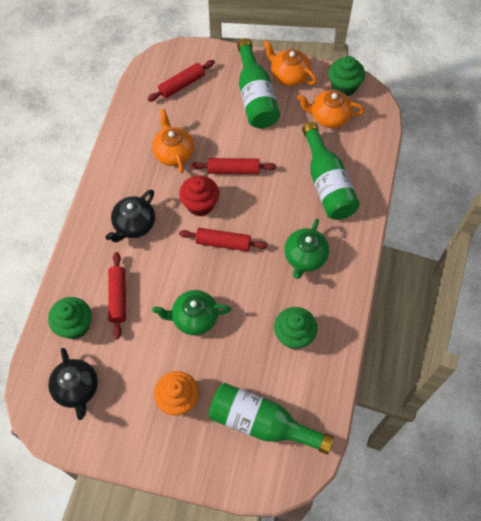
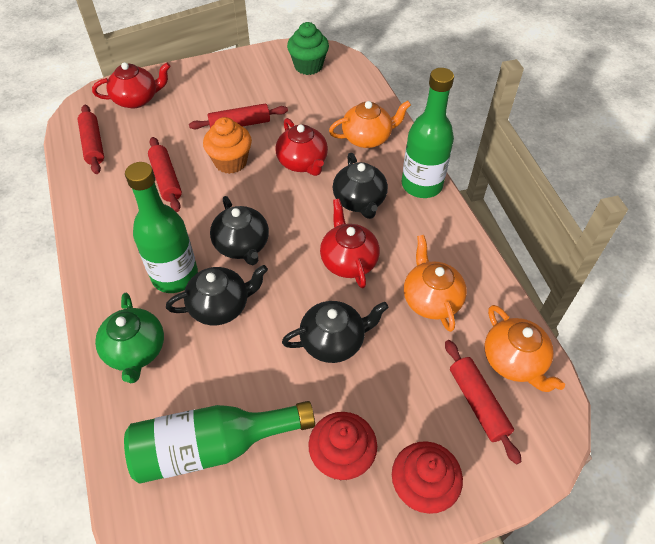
black teapot: [48,348,98,420] [105,189,155,242] = 2 -> [166,265,268,325] [210,196,269,265] [282,301,389,363] [333,153,388,219] = 4
green cupcake: [48,297,91,339] [274,307,317,349] [328,56,365,96] = 3 -> [287,22,329,75] = 1
green teapot: [152,290,231,335] [284,218,329,279] = 2 -> [95,293,164,383] = 1
red cupcake: [179,176,219,216] = 1 -> [308,412,377,481] [392,441,463,514] = 2
red teapot: none = 0 -> [92,62,171,108] [275,118,328,176] [320,199,380,288] = 3

